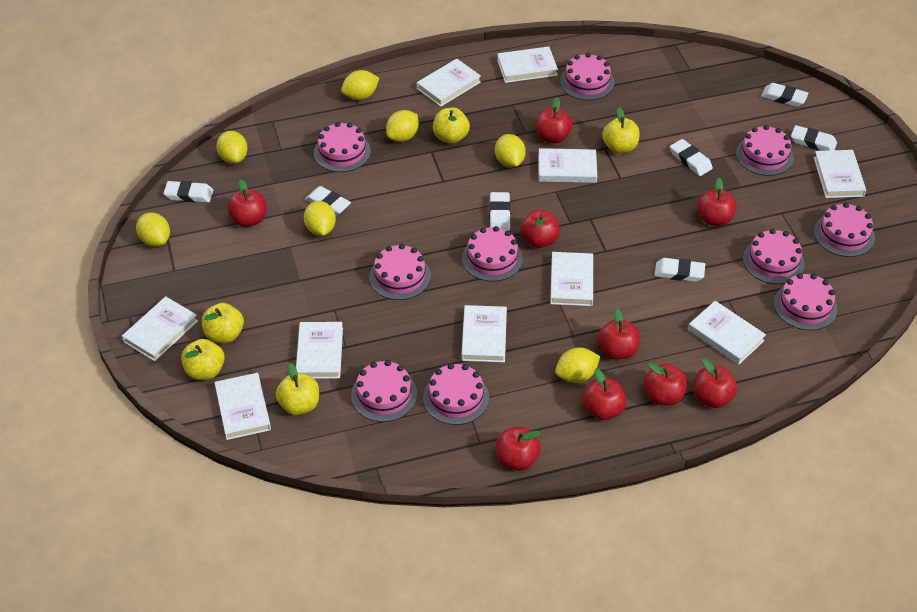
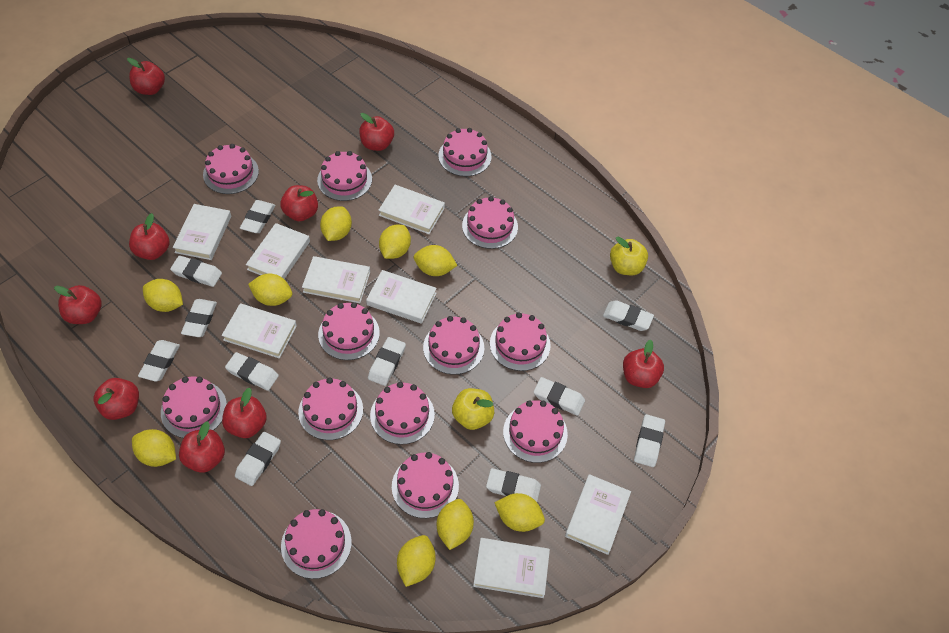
pink cake: [314,122,371,172] [351,360,417,422] [369,244,431,300] [423,363,489,425] [462,226,523,282] [560,53,614,100] [736,125,794,176] [743,229,805,284] [774,273,837,330] [814,203,875,257] = 10 -> [161,377,227,438] [203,144,259,194] [281,509,352,579] [298,378,363,440] [317,151,372,201] [318,302,380,360] [370,382,435,445] [392,452,459,518] [423,316,484,375] [438,128,492,177] [462,196,518,249] [490,312,551,371] [503,400,568,463] = 13
white book: [122,296,198,361] [214,373,271,440] [296,322,343,379] [417,59,481,107] [461,305,507,362] [497,47,558,83] [538,148,597,183] [550,252,593,306] [688,301,766,365] [814,150,866,198] = 10 -> [173,204,231,260] [222,303,297,358] [246,223,310,279] [302,256,370,303] [366,270,437,324] [378,185,445,234] [473,538,550,598] [565,474,631,555] = 8
white eraser: [164,181,213,203] [305,186,351,216] [489,192,511,231] [655,258,705,282] [670,139,713,176] [761,83,809,107] [791,125,837,151] = 7 -> [138,340,180,382] [170,255,222,287] [181,299,217,337] [225,352,279,391] [235,432,281,486] [240,200,276,233] [368,337,406,386] [486,468,541,502] [534,377,585,416] [603,300,654,331] [634,414,665,467] = 11
yellow apple: [181,339,225,380] [202,303,244,343] [276,363,319,415] [433,108,470,144] [602,107,640,154] = 5 -> [452,388,494,430] [610,237,648,275] = 2
yellow lemon: [136,212,170,247] [216,131,248,164] [304,201,336,236] [341,70,379,100] [386,110,419,142] [495,134,526,167] [555,347,600,383] = 7 -> [132,429,176,467] [143,279,183,312] [248,274,292,306] [320,206,352,241] [379,225,411,259] [397,535,435,587] [414,245,458,276] [437,499,474,550] [494,493,545,532] = 9

